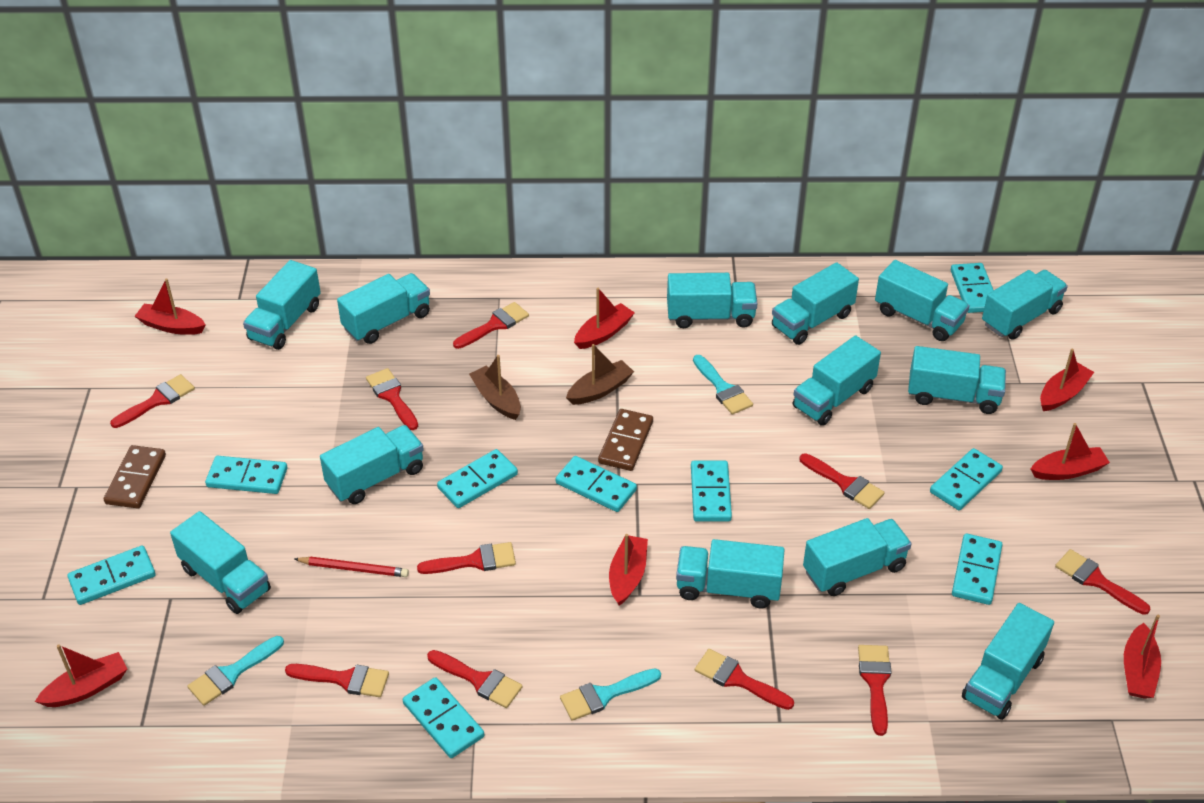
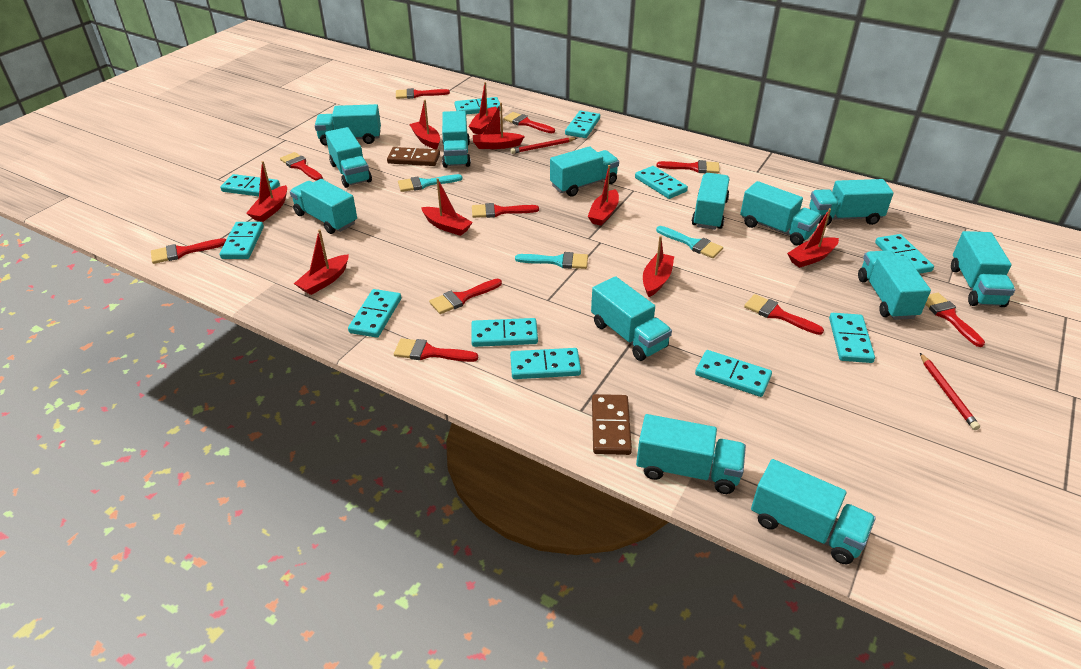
brown boat: [469,355,521,420] [566,344,634,405] = 2 -> none = 0
red boat: [35,645,127,707] [135,279,206,335] [574,288,635,349] [609,534,648,606] [1031,423,1110,480] [1040,349,1094,411] [1124,615,1161,699] = 7 -> [246,161,287,222] [294,229,349,295] [409,100,440,149] [421,178,473,236] [468,82,497,134] [473,103,525,149] [588,165,619,226] [643,236,674,297] [787,208,839,268] = 9
red pencil: [295,557,409,577] = 1 -> [510,137,577,154] [920,353,980,430] = 2
turquoise domino: [67,545,156,605] [205,456,287,494] [403,677,484,758] [437,449,518,508] [556,456,637,512] [691,460,732,522] [930,448,1003,510] [951,263,994,313] [952,533,1002,605] = 9 -> [220,174,280,196] [220,222,264,259] [348,289,401,338] [454,97,500,114] [471,318,538,347] [510,348,581,379] [565,111,600,138] [635,166,688,199] [695,350,772,397] [829,313,875,363] [875,234,934,274] = 11

